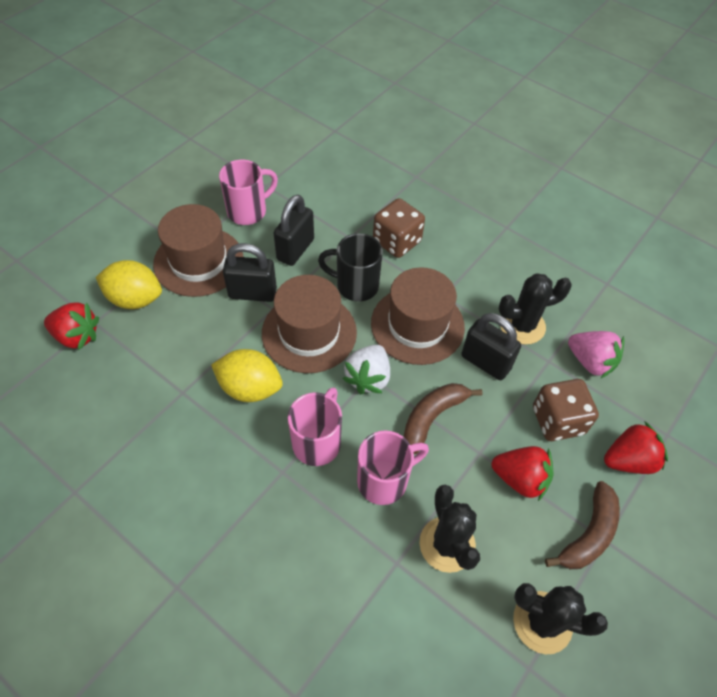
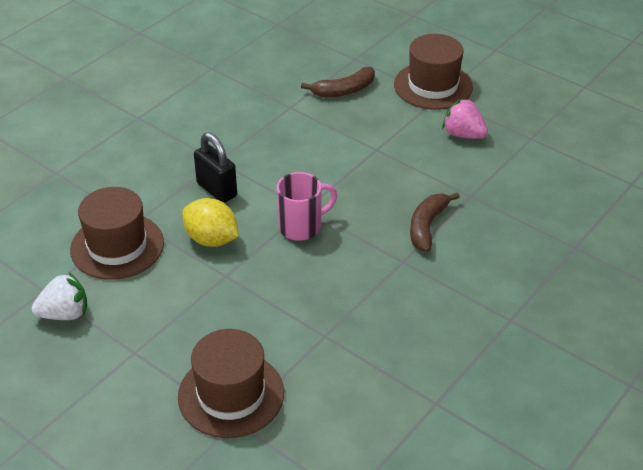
black cactus: [419,485,480,573] [499,273,572,345] [513,583,608,654] = 3 -> none = 0
black mug: [318,233,383,302] = 1 -> none = 0
black padlock: [223,243,277,302] [273,195,314,266] [461,313,521,380] = 3 -> [194,133,237,203] = 1
brown dice: [373,198,425,258] [533,379,599,441] = 2 -> none = 0
pink mug: [219,160,278,225] [288,387,342,466] [357,431,429,505] = 3 -> [277,172,337,241] = 1
red strawberry: [44,302,99,350] [491,446,553,501] [604,421,668,474] = 3 -> none = 0
yellow lemon: [96,260,162,309] [211,349,283,402] = 2 -> [182,198,239,247] = 1

